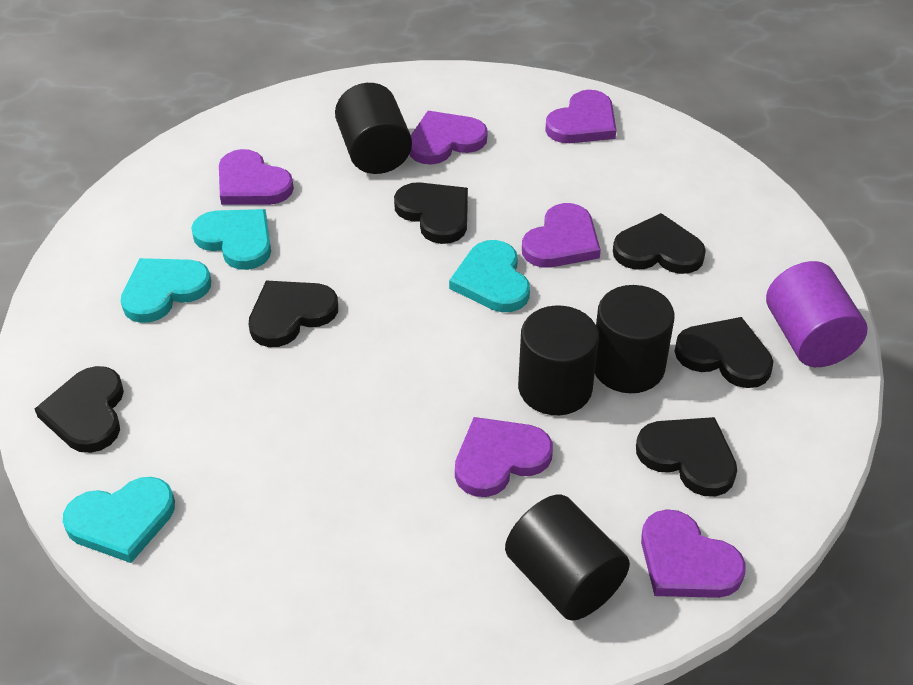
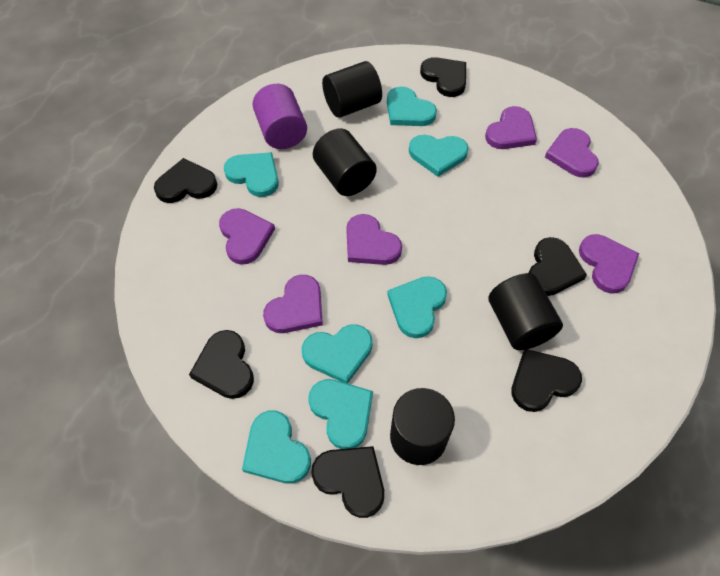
turquoise heart: [63,477,175,563] [121,258,211,323] [191,209,271,270] [449,240,530,312] = 4 -> [224,152,279,197] [242,410,311,484] [302,324,372,384] [308,379,373,449] [387,86,437,126] [387,276,447,338] [409,135,469,177] = 7

